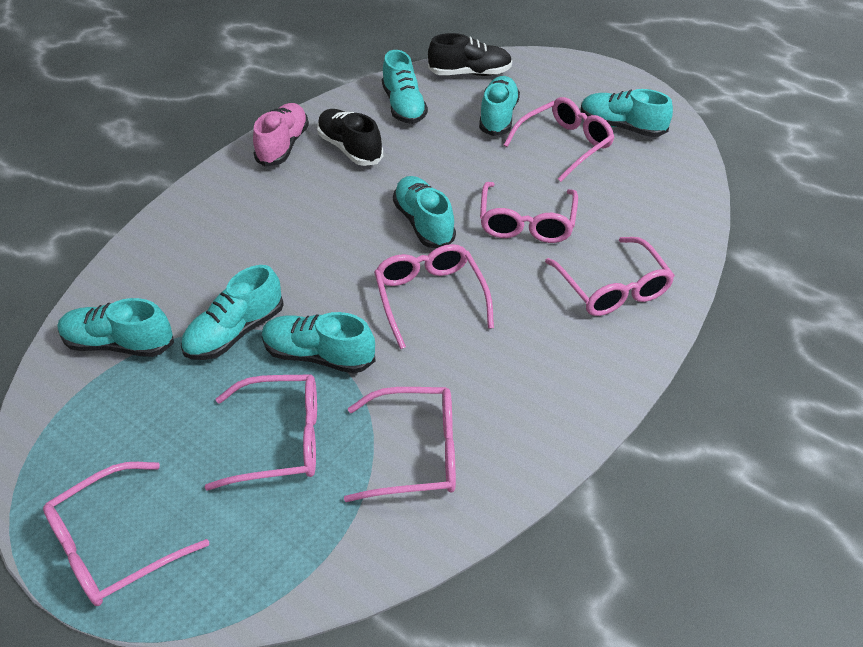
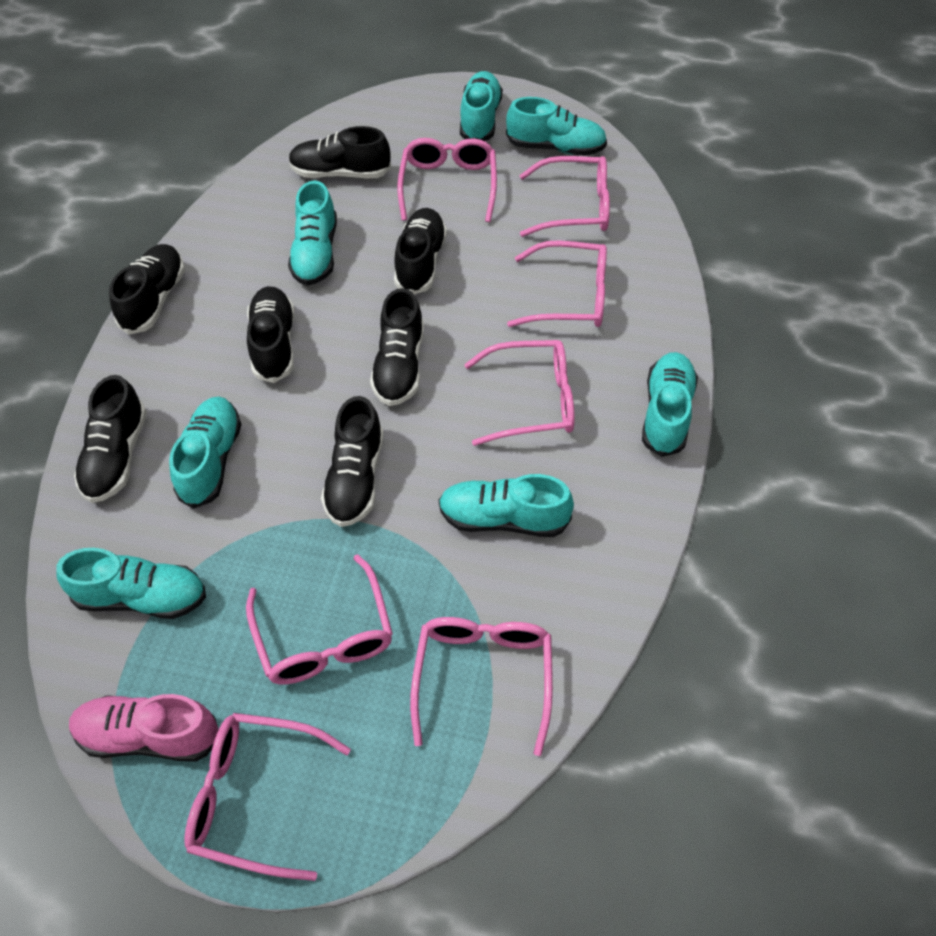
black shoe: [317,109,383,166] [428,33,512,76] = 2 -> [74,375,147,503] [109,244,185,335] [247,286,295,383] [289,126,392,178] [321,396,384,527] [370,288,424,406] [394,208,447,294] = 7

